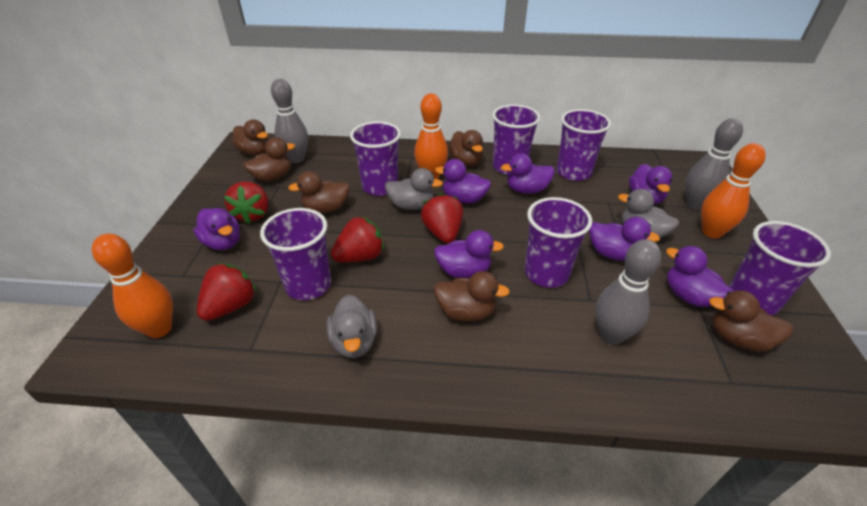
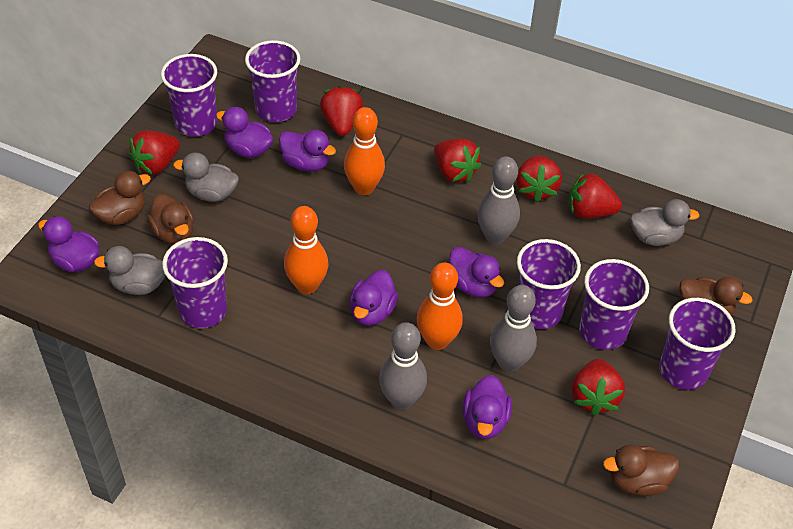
brown duck: [232,120,268,155] [243,137,295,182] [288,171,350,213] [434,271,510,322] [448,130,483,166] [709,290,793,351] = 6 -> [89,171,151,225] [147,194,194,244] [603,445,679,496] [680,277,753,316] = 4
purple duck: [193,208,240,250] [434,230,504,278] [435,159,491,203] [501,153,555,194] [589,217,660,261] [629,164,673,204] [666,246,733,307] = 7 -> [38,216,100,272] [216,107,273,158] [279,130,336,172] [350,270,398,326] [449,247,504,297] [462,375,512,439] = 6
red strawberry: [197,263,257,321] [224,181,269,224] [331,216,385,262] [421,193,463,243] = 4 -> [129,130,180,175] [320,85,363,136] [434,139,481,182] [516,156,562,203] [568,173,622,219] [572,359,625,416] = 6

